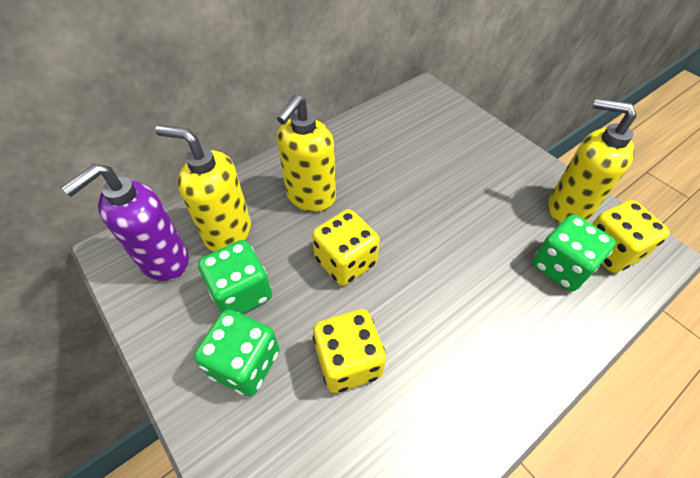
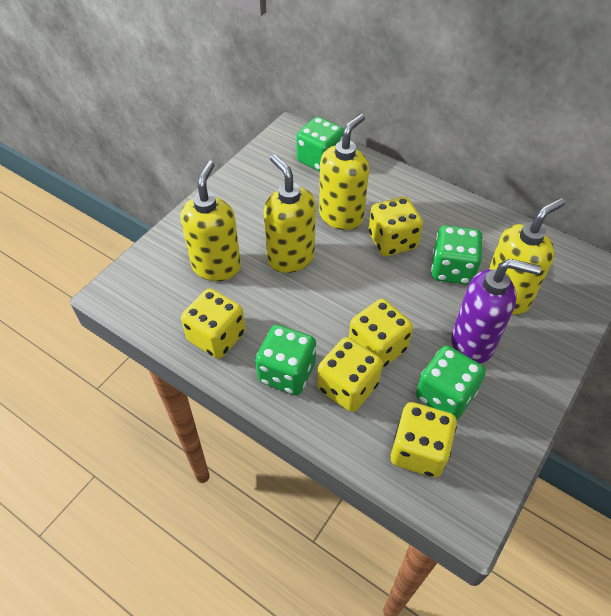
green dice: [194,309,279,396] [198,240,272,314] [532,214,616,292] = 3 -> [255,325,316,395] [296,117,344,172] [416,346,486,420] [431,225,483,285] = 4
yellow dice: [312,209,380,286] [313,309,386,393] [592,200,670,273] = 3 -> [181,288,245,359] [317,337,383,412] [349,299,413,369] [368,197,423,256] [391,402,457,478] = 5
yellow soap dispenser: [155,125,251,252] [277,95,336,212] [548,98,637,223] = 3 -> [180,161,241,281] [264,154,316,273] [319,114,369,230] [489,198,565,315] = 4

